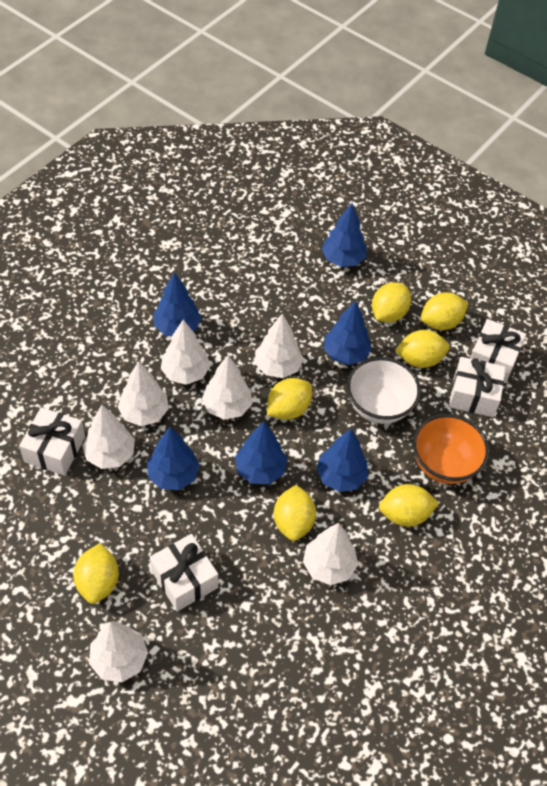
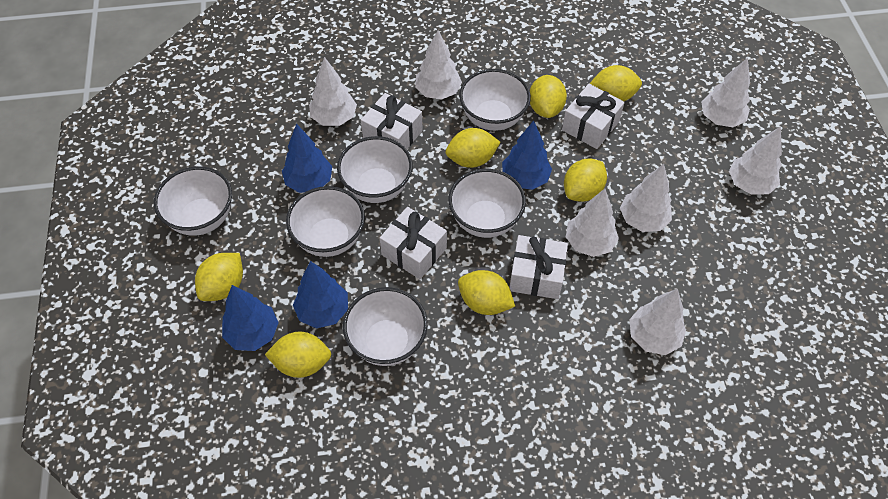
blue tree: [147,427,200,490] [154,272,201,336] [235,421,287,484] [316,429,368,492] [322,203,367,267] [324,300,372,365] = 6 -> [222,285,279,351] [282,124,332,193] [293,261,348,329] [502,120,552,190] = 4
orange bowl: [413,414,489,484] = 1 -> none = 0
white bowl: [347,357,421,424] = 1 -> [154,166,232,236] [286,186,365,257] [337,136,413,203] [343,287,428,366] [448,169,526,238] [459,69,531,131] = 6

